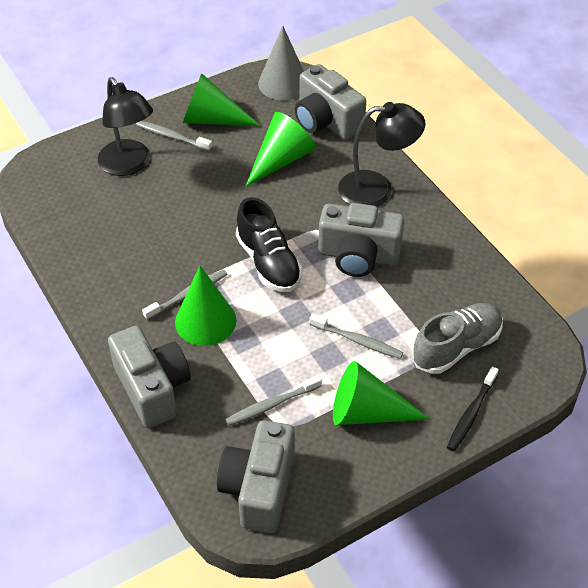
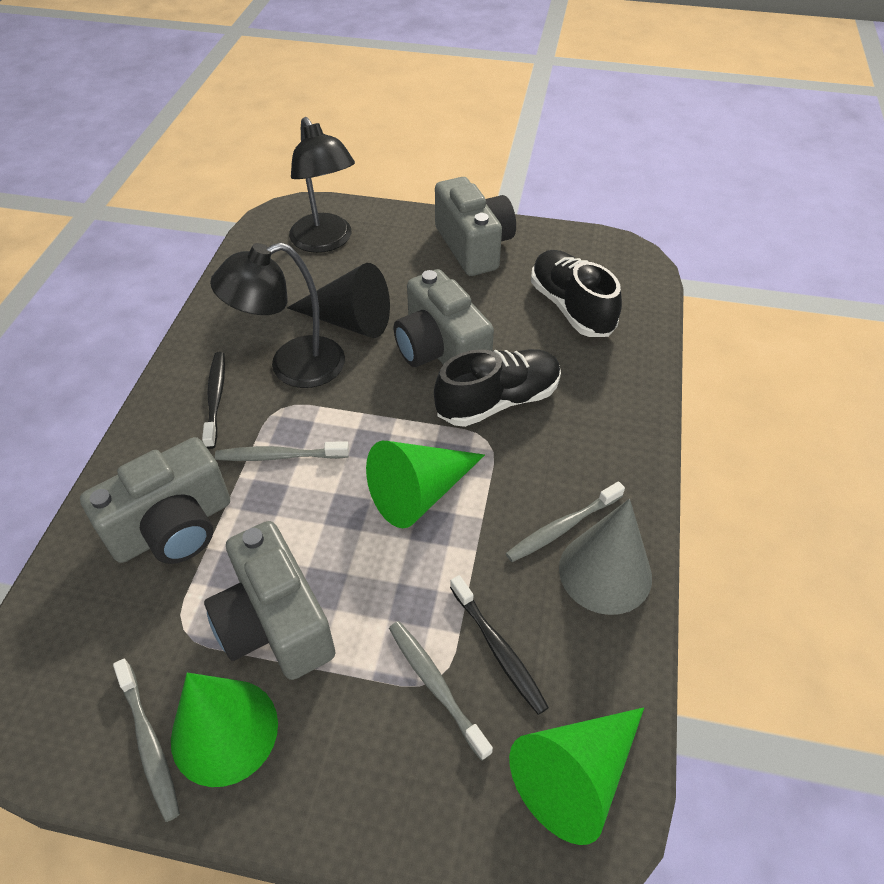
black cone: none = 0 -> [287,263,390,338] = 1
black shoe: [236,197,302,292] = 1 -> [434,349,561,427] [531,250,622,337] = 2
black toothbrush: [447,367,499,451] = 1 -> [202,352,225,449] [450,575,549,715] = 2
green cone: [175,266,236,346] [183,73,261,126] [245,112,316,187] [333,361,430,425] = 4 -> [171,673,278,787] [366,441,485,528] [509,707,644,845] = 3
grey shoe: [412,303,503,374] = 1 -> none = 0

